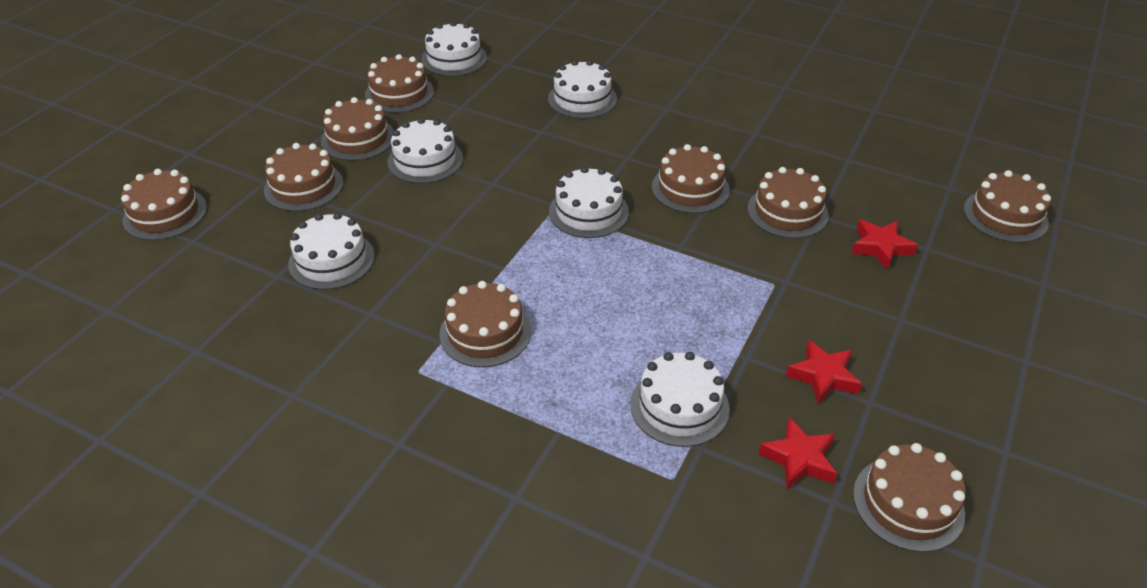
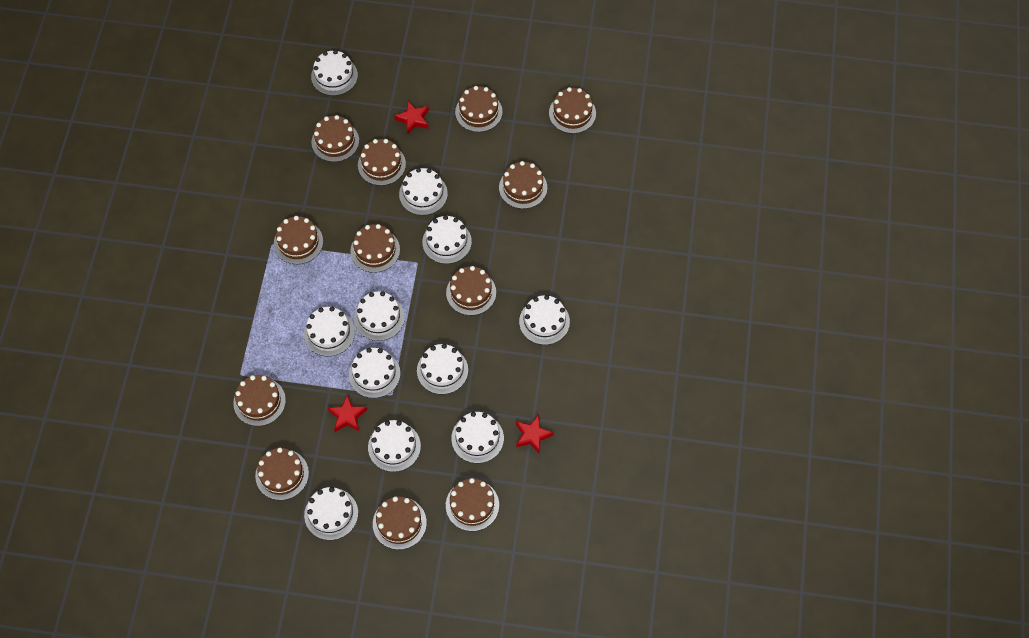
brown cake: [121,169,207,240] [264,143,343,211] [321,97,394,161] [365,54,434,113] [439,281,531,367] [652,144,730,213] [747,167,829,238] [853,443,966,552] [964,170,1051,243] = 9 -> [233,375,286,426] [255,448,309,500] [274,216,323,264] [311,115,359,162] [350,224,400,273] [358,139,406,186] [373,496,427,550] [446,266,496,316] [446,478,499,531] [455,86,503,132] [499,161,547,209] [549,87,596,134] = 12
white cake: [288,212,375,290] [387,118,463,184] [422,21,487,76] [548,60,617,119] [549,166,629,238] [631,352,730,447] = 6 -> [304,307,355,356] [304,487,358,540] [311,50,358,96] [349,348,400,398] [354,291,405,341] [368,420,421,472] [399,168,448,215] [417,344,468,394] [422,215,472,264] [451,412,504,463] [519,295,570,345] = 11

